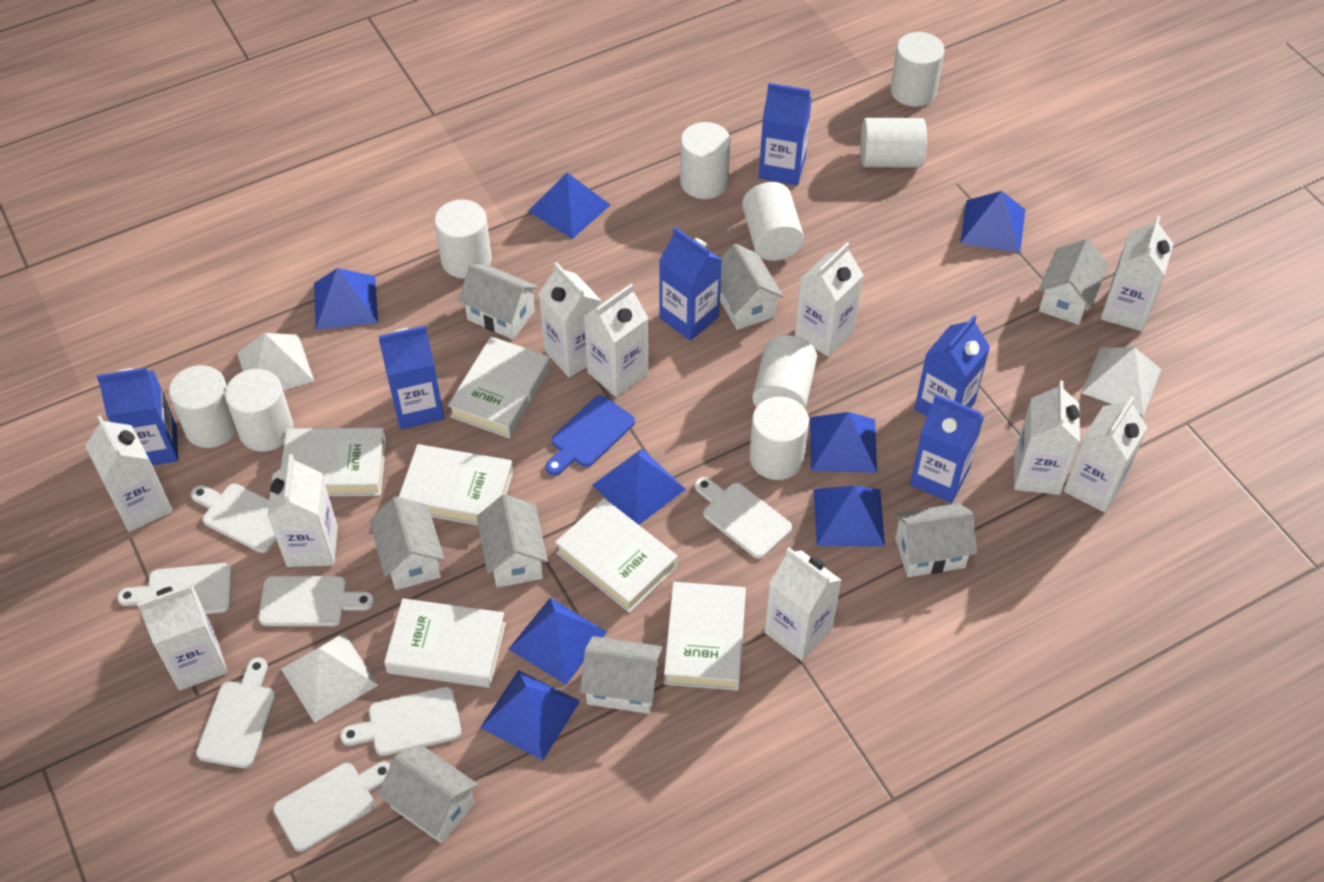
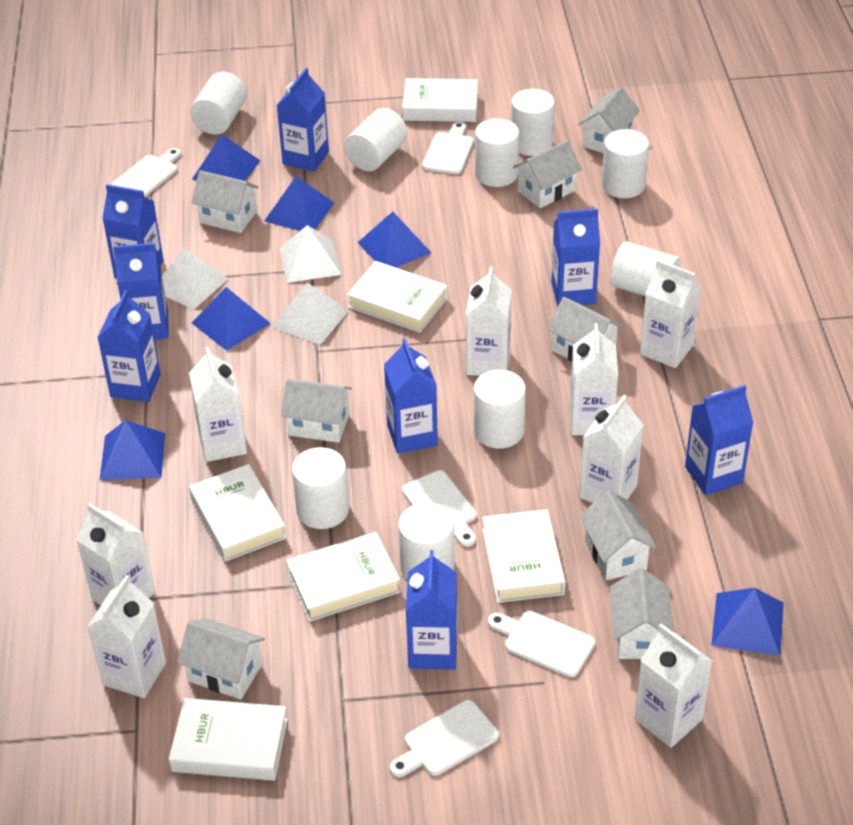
blue carton: [97,368,178,466] [379,326,444,429] [659,227,722,341] [759,83,812,185] [910,394,984,503] [914,315,990,416] = 6 -> [97,290,161,402] [102,184,164,278] [113,243,168,340] [276,68,329,172] [384,338,438,454] [406,550,457,670] [552,209,600,306] [685,385,754,495] = 8
blue cutting board: [545,395,635,476] = 1 -> none = 0
blue pyramid: [314,268,378,330] [480,670,580,760] [509,598,607,685] [528,173,610,239] [592,449,686,525] [810,412,877,473] [814,486,885,546] [960,191,1025,253] = 8 -> [100,420,165,480] [192,134,260,181] [192,287,271,351] [264,176,334,231] [358,212,431,267] [711,588,784,656] = 6
white carton: [85,415,173,532] [137,584,227,690] [268,454,338,567] [539,262,602,377] [583,283,649,397] [765,547,841,661] [795,242,863,357] [1014,381,1080,495] [1064,396,1147,513] [1101,216,1173,331] = 10 -> [76,503,155,605] [87,575,166,698] [189,347,247,462] [466,267,512,376] [570,323,618,435] [579,395,643,503] [634,624,712,748] [640,259,701,368] = 8
white cutting board: [117,563,232,614] [191,484,277,553] [196,657,276,768] [259,576,374,626] [273,762,391,852] [340,687,461,756] [695,477,792,559] = 7 -> [112,148,181,197] [390,700,499,777] [402,470,476,547] [422,122,474,174] [488,611,595,677] = 5

